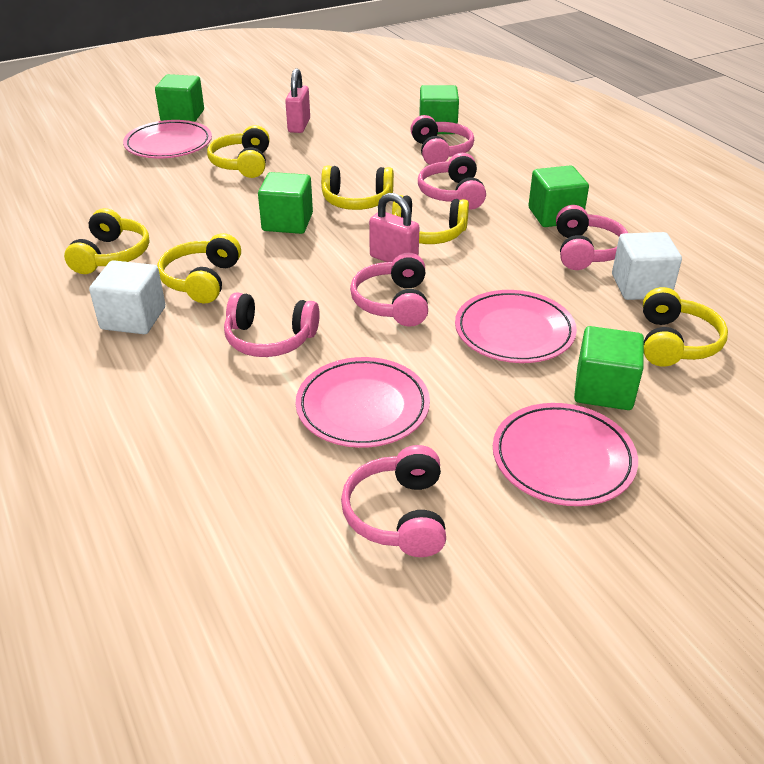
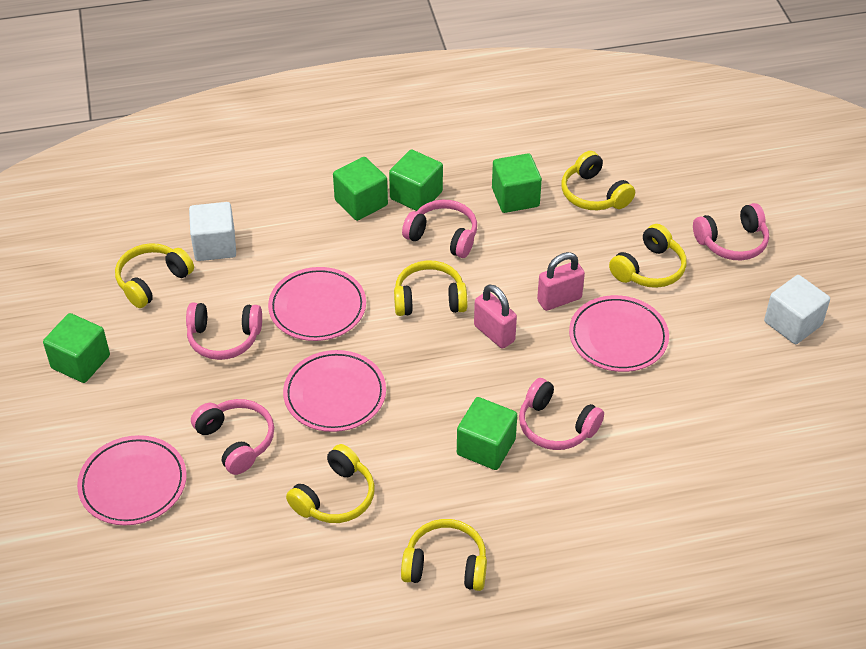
pink headphones: [224,292,320,357] [341,445,446,557] [350,252,428,327] [410,115,474,165] [418,153,486,210] [556,205,628,270] = 6 -> [186,303,262,360] [191,399,274,475] [402,200,477,258] [519,378,604,450] [693,203,769,260] = 5

